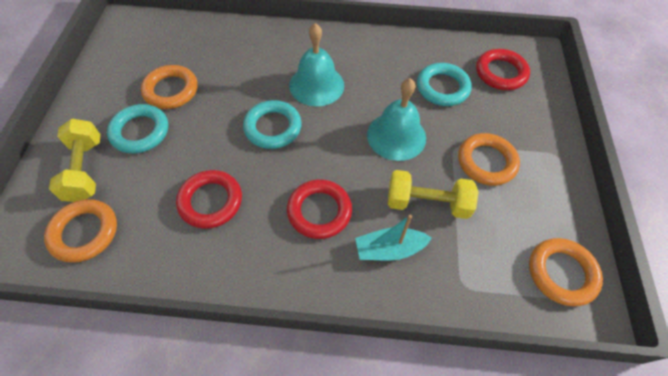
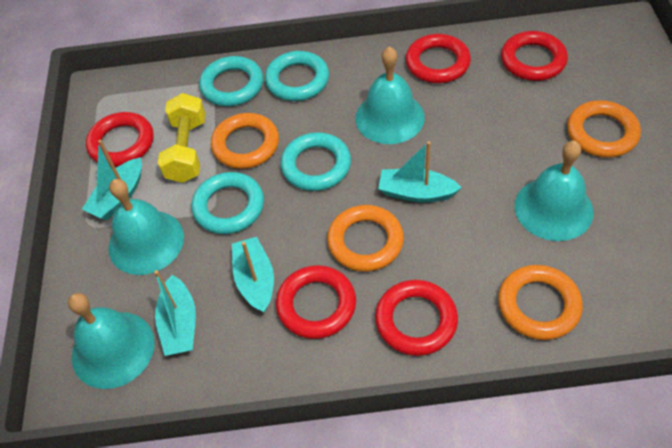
red ring: [176,170,242,229] [287,179,352,239] [476,49,530,90] = 3 -> [86,112,154,167] [276,265,356,339] [375,280,458,356] [405,34,471,83] [501,31,568,81] = 5
turquoise bell: [289,23,344,106] [367,78,426,161] = 2 -> [68,293,155,389] [108,179,184,275] [355,46,425,144] [515,141,593,241] = 4
turquoise boat: [355,215,432,260] = 1 -> [82,140,142,220] [154,270,196,356] [232,237,274,313] [378,141,462,203] = 4
turquoise ring: [107,104,168,154] [243,100,302,149] [417,63,472,106] = 3 -> [191,172,264,234] [199,56,263,106] [265,51,329,101] [280,132,351,191] = 4
yellow dumbbell: [49,119,101,202] [388,170,479,219] = 2 -> [158,93,206,183] = 1

